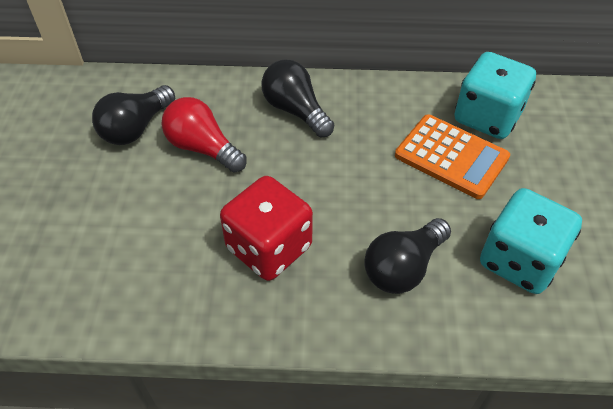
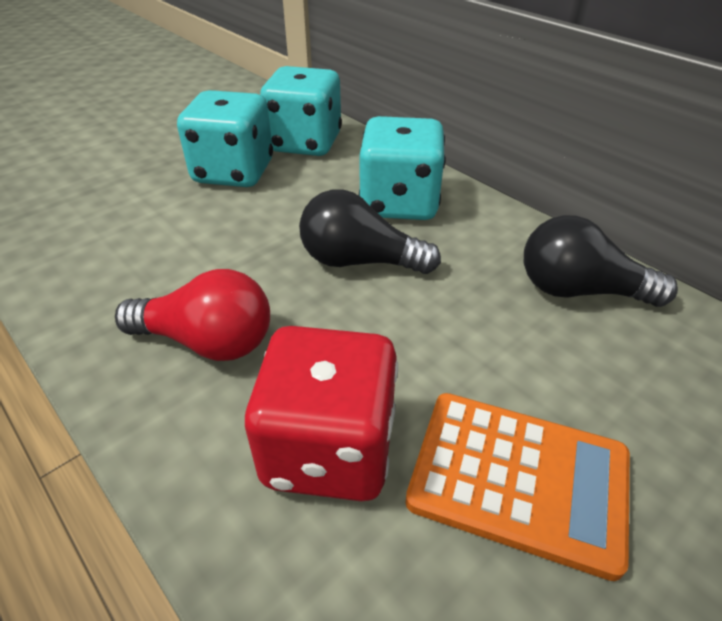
black light bulb: [92,85,175,145] [261,59,334,137] [364,218,451,294] = 3 -> [299,190,441,274] [524,215,678,307] = 2
turquoise dice: [454,52,536,139] [480,188,582,294] = 2 -> [177,90,273,187] [260,66,342,156] [359,116,445,220] = 3

